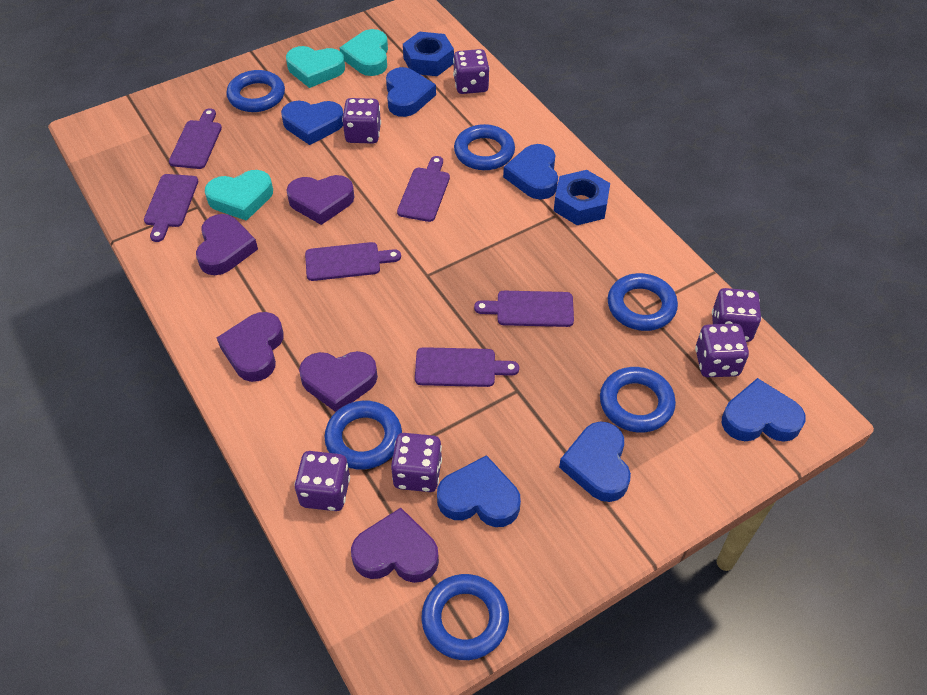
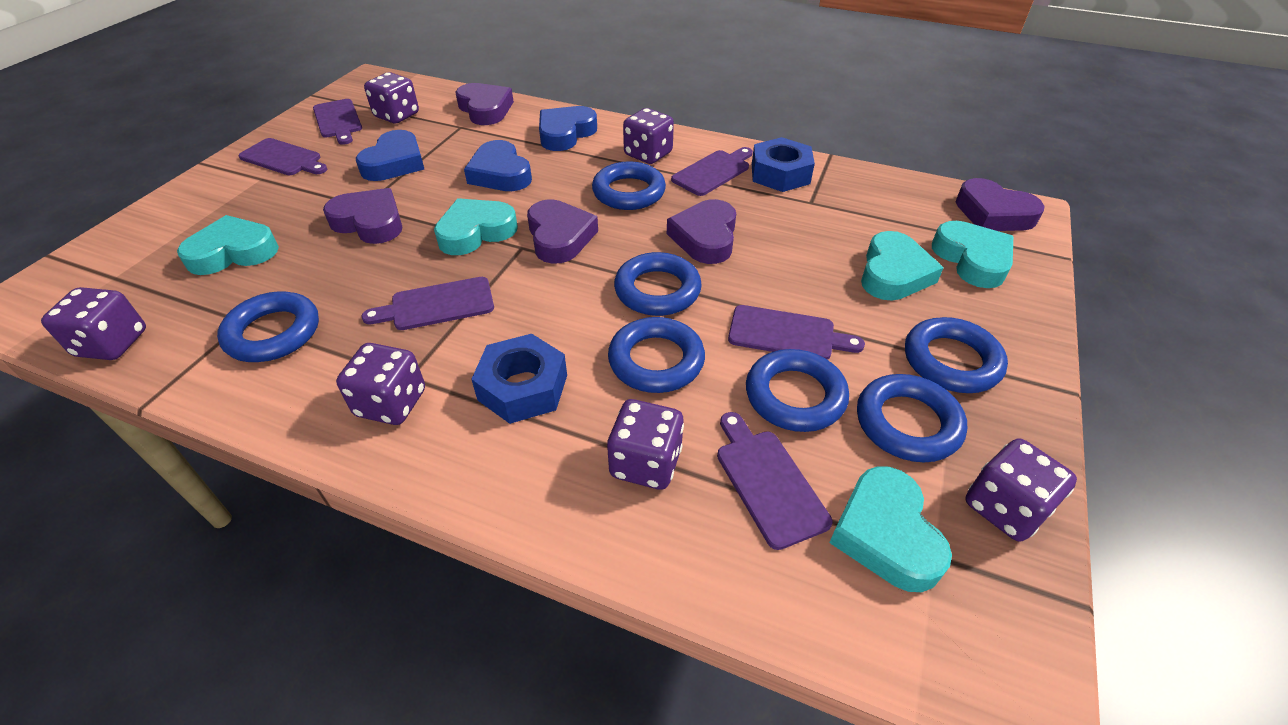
blue heart: [281,101,343,145] [386,67,436,117] [437,455,521,527] [503,144,558,199] [559,422,631,502] [722,378,806,442] = 6 -> [356,130,424,181] [464,140,532,191] [539,106,597,151] = 3
blue ring: [226,70,285,112] [324,401,402,470] [421,574,509,660] [454,124,515,170] [600,367,676,433] [608,273,678,331] = 6 -> [217,291,319,362] [592,161,666,210] [608,317,705,393] [614,252,702,316] [746,349,849,432] [857,374,967,462] [905,317,1008,393] = 7
turquoise heart: [205,170,273,221] [286,46,345,88] [339,29,388,76] = 3 -> [177,215,279,275] [434,198,518,255] [829,466,952,592] [861,231,944,301] [932,221,1013,288] = 5

